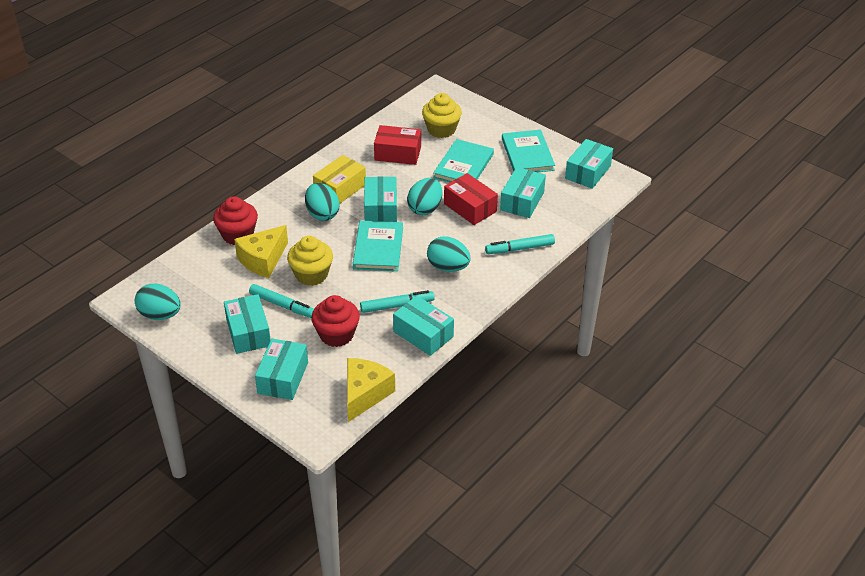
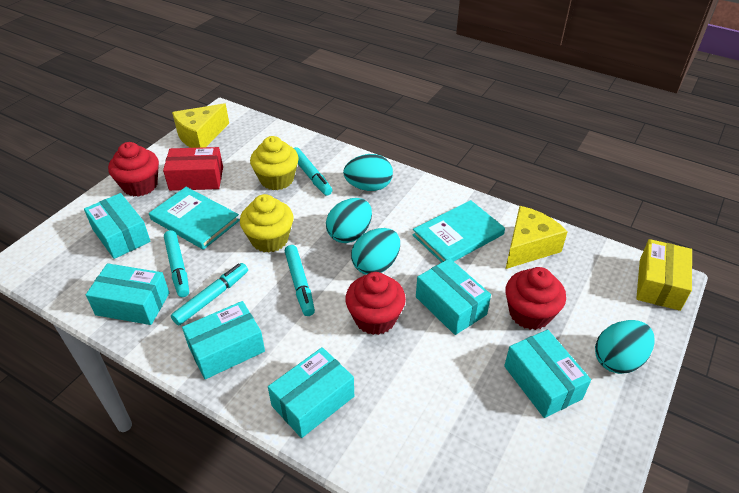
red box: [374,125,421,165] [444,173,498,225] = 2 -> [163,147,223,191] = 1
red cupcake: [213,196,258,245] [311,295,360,347] = 2 -> [108,142,159,197] [345,272,406,335] [505,267,566,330] = 3
turquoise book: [353,221,403,271] [433,139,494,183] [502,130,555,172] = 3 -> [149,187,240,250] [413,200,505,263] = 2
turquoise marker: [249,284,314,318] [360,290,435,313] [485,234,555,254] = 3 -> [164,230,189,297] [171,263,248,325] [285,245,315,316] [294,147,332,196] = 4

